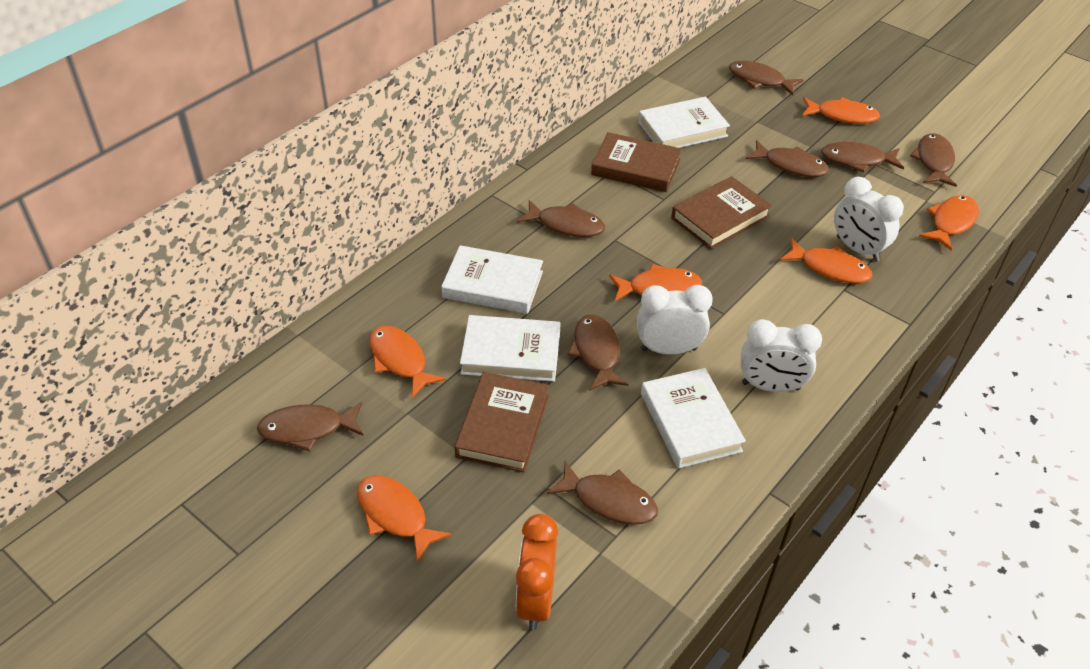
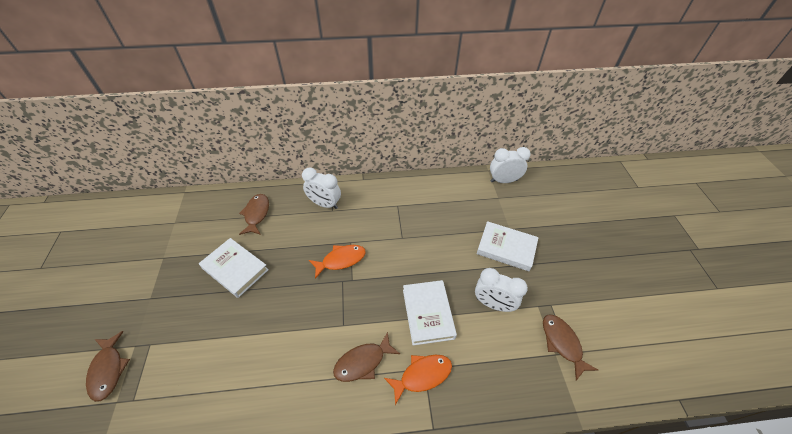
brown book: [455,372,549,472] [591,132,682,192] [671,176,772,249] = 3 -> none = 0
brown fish: [257,402,363,451] [517,200,605,237] [547,461,658,525] [568,314,629,391] [729,61,803,96] [746,140,829,177] [821,142,904,172] [910,133,957,187] = 8 -> [86,331,130,402] [239,194,269,235] [333,332,400,382] [543,314,598,381] = 4
orange clock: [516,514,558,630] = 1 -> none = 0
orange fish: [357,475,452,562] [369,325,446,398] [609,264,702,301] [780,238,872,283] [802,97,880,124] [919,195,979,251] = 6 -> [309,245,366,279] [384,354,452,405] = 2
white book: [441,245,543,314] [460,315,560,382] [638,97,730,148] [641,368,746,469] = 4 -> [199,238,269,298] [403,280,457,346] [477,221,539,271] = 3

